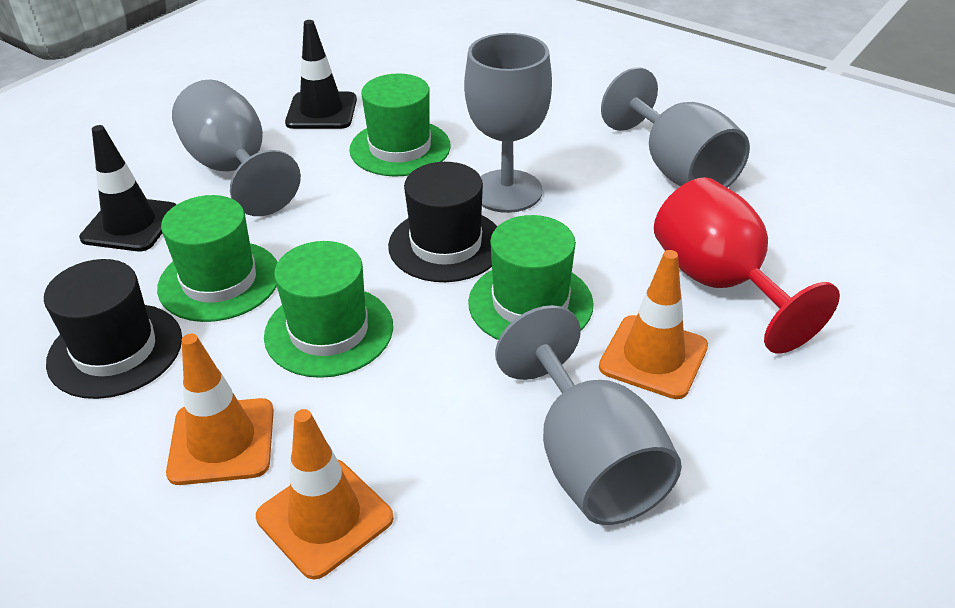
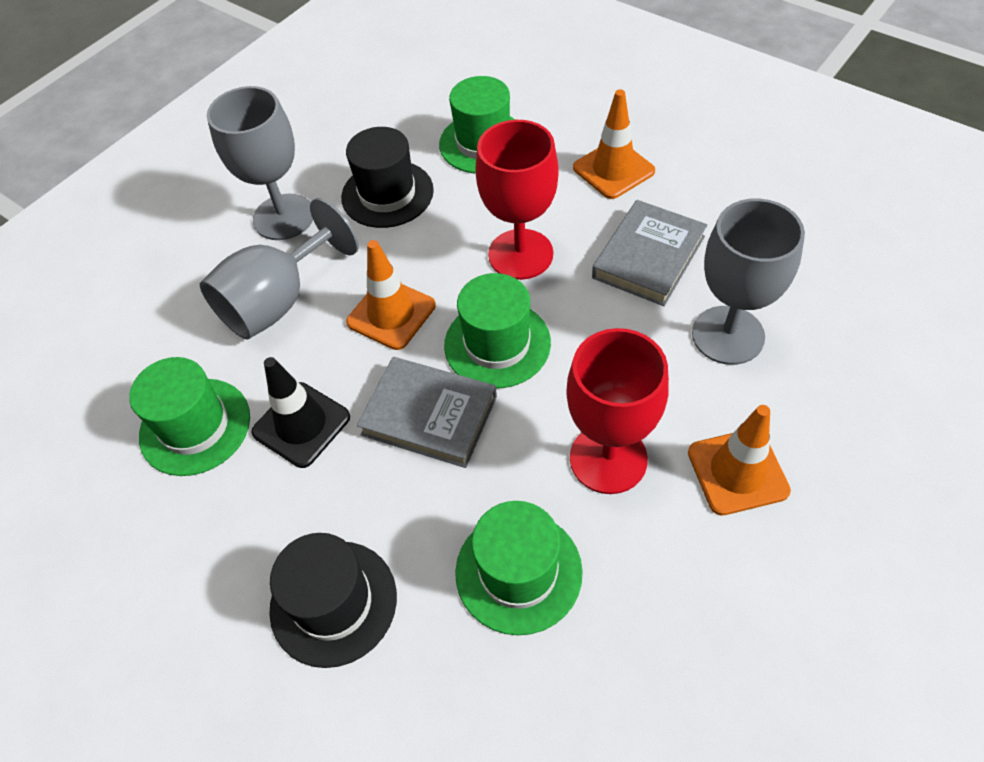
black traffic cone: [79,125,177,251] [285,20,357,129] = 2 -> [251,357,350,468] = 1
grey book: none = 0 -> [357,357,497,468] [592,200,707,306] = 2
grey goblet: [172,80,301,216] [464,33,552,213] [495,305,682,525] [601,67,750,188] = 4 -> [200,198,359,339] [207,86,313,240] [692,198,805,365] = 3
red goblet: [654,177,840,354] = 1 -> [475,120,559,280] [566,328,669,494] = 2

